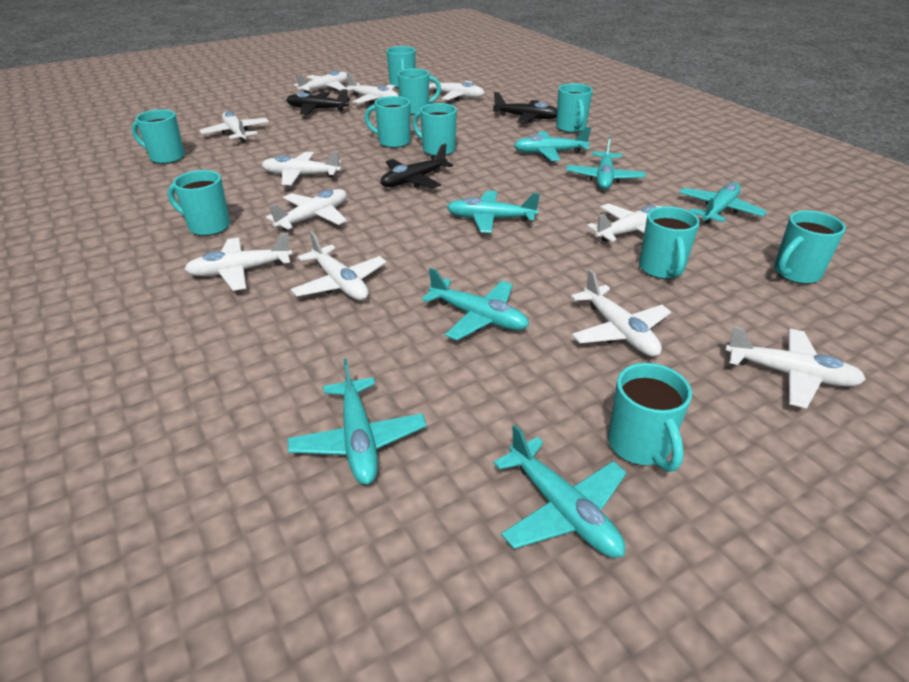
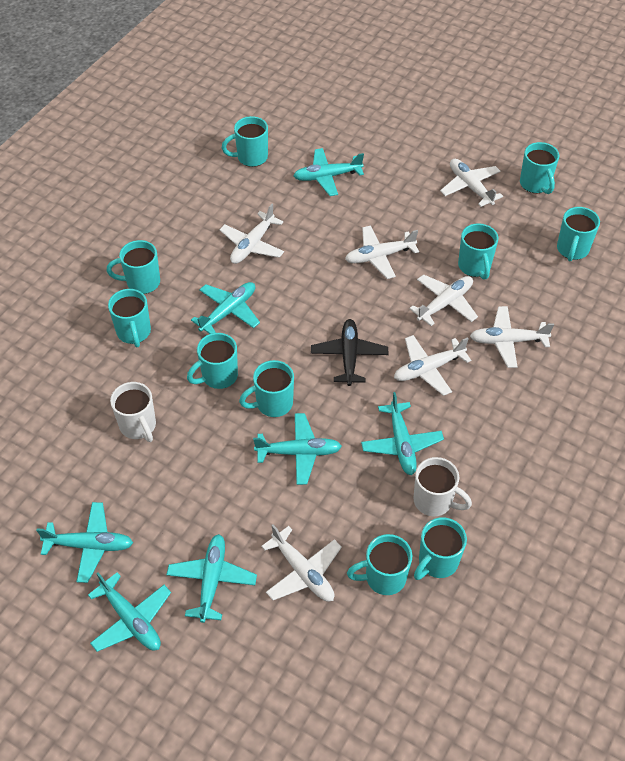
black plane: [286,89,350,114] [380,144,454,188] [493,92,557,123] = 3 -> [311,319,388,386] = 1
white mug: none = 0 -> [110,382,156,442] [414,457,472,516] = 2
white plane: [184,232,292,291] [199,111,269,143] [262,151,341,185] [266,189,347,231] [291,231,387,301] [294,71,347,94] [344,73,399,104] [428,71,484,101] [571,269,671,357] [587,203,663,242] [725,326,866,409] = 11 -> [220,204,284,264] [261,525,342,602] [345,225,419,279] [394,335,471,396] [409,274,478,326] [440,159,503,207] [470,306,554,368] = 7

